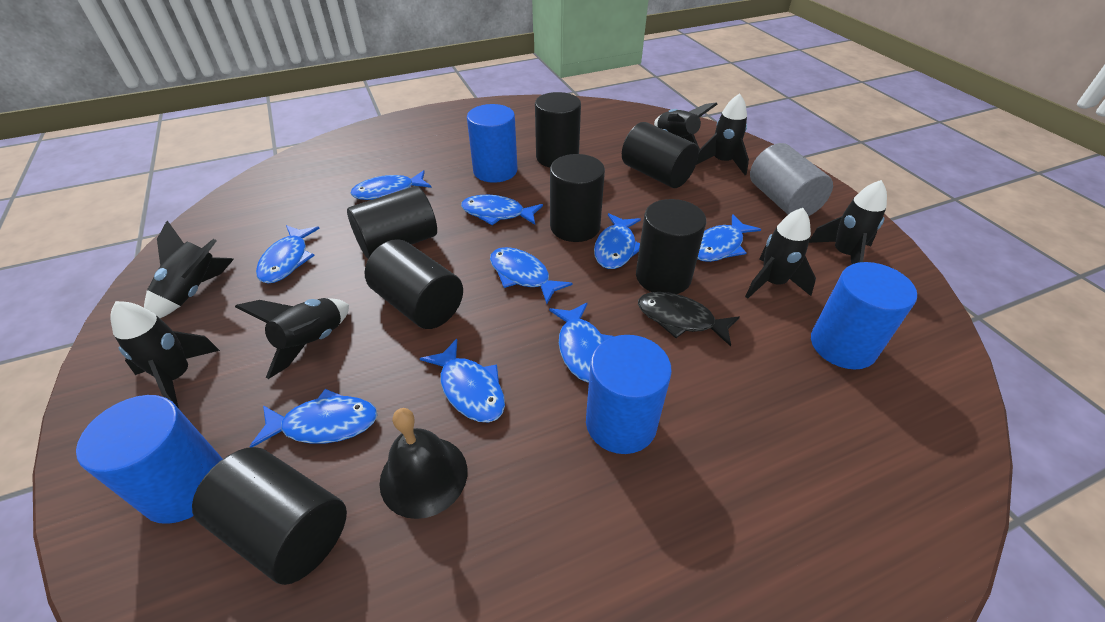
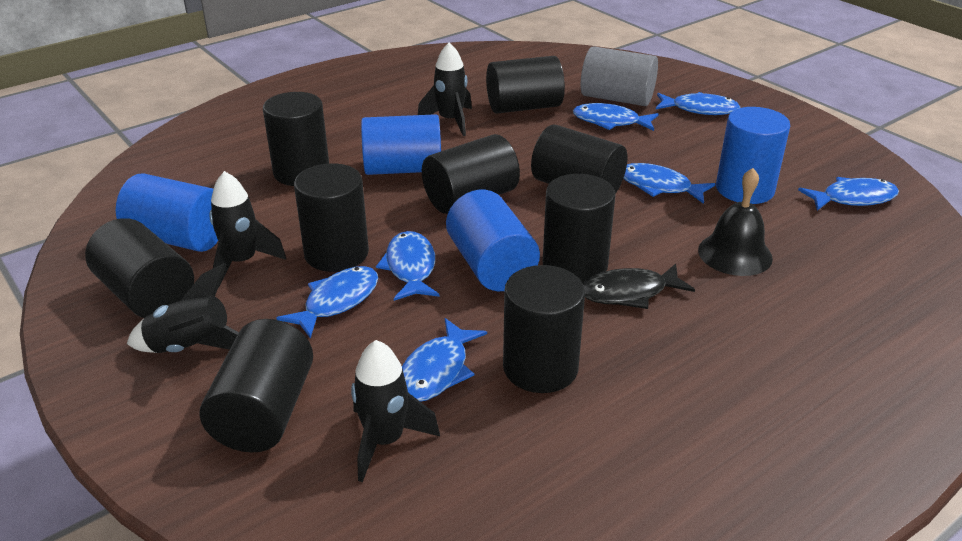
black cylinder: [192,447,347,585] [347,186,437,259] [365,239,463,329] [535,92,581,167] [550,154,605,242] [622,122,699,188] [636,199,706,294] = 7 -> [85,218,194,318] [199,319,313,453] [263,92,329,186] [294,163,369,272] [422,134,520,214] [486,56,565,113] [503,265,585,393] [531,125,627,194] [543,174,616,283] = 9
black rocket: [110,301,220,408] [144,221,234,318] [235,298,349,379] [654,102,718,150] [696,94,749,175] [745,208,816,299] [809,180,887,265] = 7 -> [127,263,239,353] [209,171,286,288] [351,340,440,482] [418,43,472,136] = 4
blue fish: [249,389,377,447] [256,225,320,283] [350,170,432,200] [420,339,505,422] [461,195,543,225] [490,247,572,304] [549,302,614,382] [594,213,641,269] [697,214,761,262] = 9 -> [276,266,378,339] [376,231,440,301] [402,318,487,402] [573,103,659,131] [623,163,715,204] [656,92,740,115] [798,177,899,211] = 7

